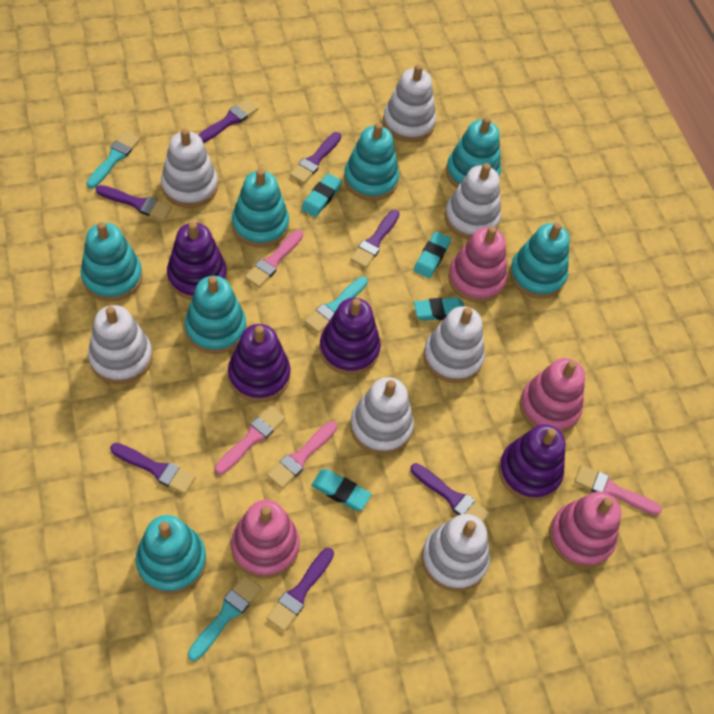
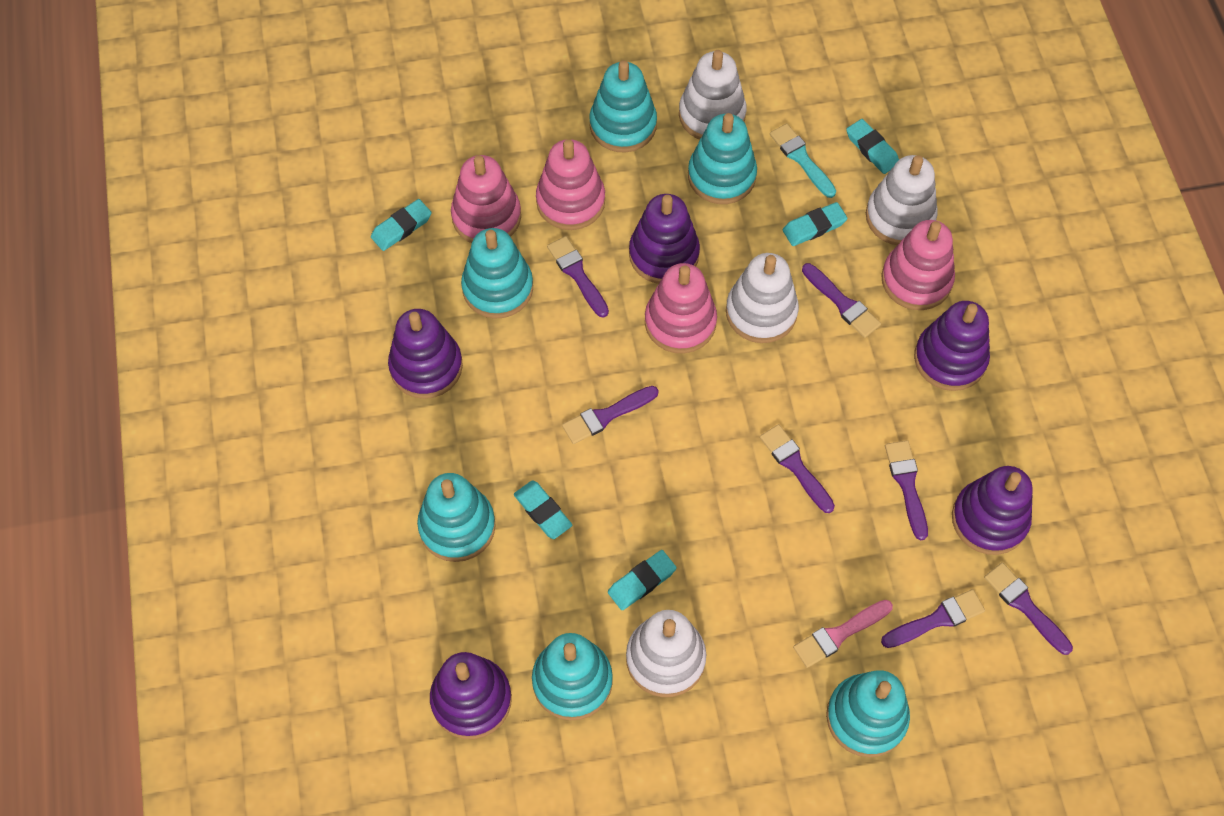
pink brush: [215,406,285,475] [245,230,303,288] [267,421,337,489] [574,465,662,515] = 4 -> [793,600,893,668] = 1
purple stacking toy: [167,222,227,300] [228,324,291,402] [319,298,381,375] [499,424,566,501] = 4 -> [388,309,463,399] [430,652,512,739] [629,194,700,284] [914,301,990,391] [952,466,1033,555] = 5
turquoise brush: [86,131,140,189] [188,575,261,661] [305,276,368,333] = 3 -> [770,123,836,198] = 1
turquoise eraser: [301,173,342,217] [311,469,371,511] [414,231,451,278] [414,297,464,321] = 4 -> [371,199,432,251] [514,481,572,539] [608,550,677,610] [783,202,847,246] [846,119,899,174] = 5
turquoise stacking toy: [81,222,143,301] [136,515,206,594] [185,276,246,354] [232,169,289,247] [344,123,399,201] [446,117,501,188] [509,223,570,299] = 7 -> [417,473,496,562] [461,228,533,319] [532,633,613,720] [589,60,657,152] [688,113,757,204] [826,670,910,757] = 6
white stacking toy: [88,305,153,384] [161,128,218,208] [350,377,414,455] [383,64,436,142] [421,514,490,592] [423,306,485,383] [445,163,501,240] = 7 -> [626,610,706,697] [679,50,747,140] [726,253,799,343] [866,155,937,245] = 4

